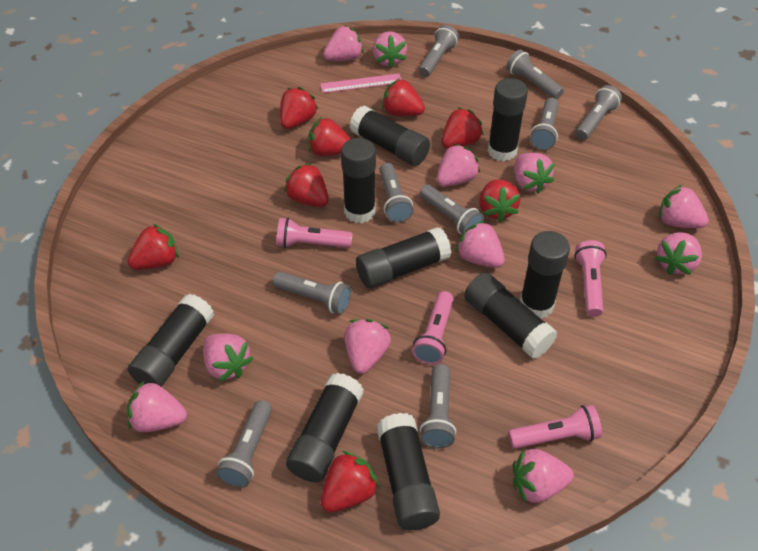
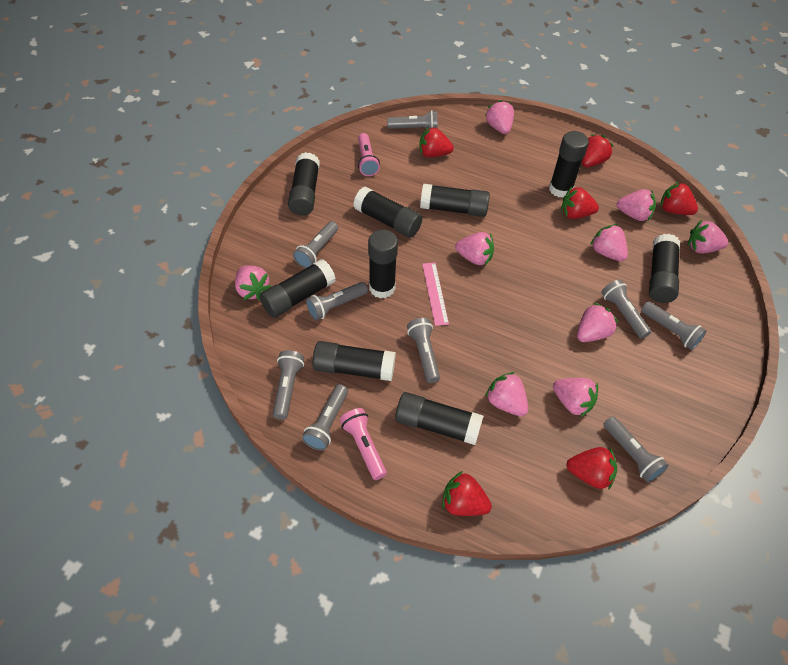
pink flashlight: [277,218,353,248] [412,291,454,365] [508,405,602,449] [574,240,607,317] = 4 -> [340,408,387,480] [358,133,380,176] = 2
pink strawberry: [127,380,187,432] [203,333,253,382] [323,25,364,61] [344,319,391,374] [373,31,407,69] [437,144,480,187] [455,220,505,268] [513,449,574,503] [515,153,555,194] [655,233,702,275] [659,185,709,228] = 11 -> [235,266,271,300] [455,232,494,265] [485,100,514,134] [485,372,528,417] [553,378,598,417] [577,303,618,342] [590,224,628,261] [617,189,656,221] [688,220,729,253] = 9
red strawberry: [128,224,179,270] [280,87,318,129] [284,163,329,207] [308,118,350,156] [321,451,380,512] [382,78,425,116] [442,107,484,149] [479,179,520,222] = 8 -> [419,127,454,158] [442,471,492,516] [561,187,599,219] [566,447,617,489] [582,134,614,167] [661,181,698,215] = 6

